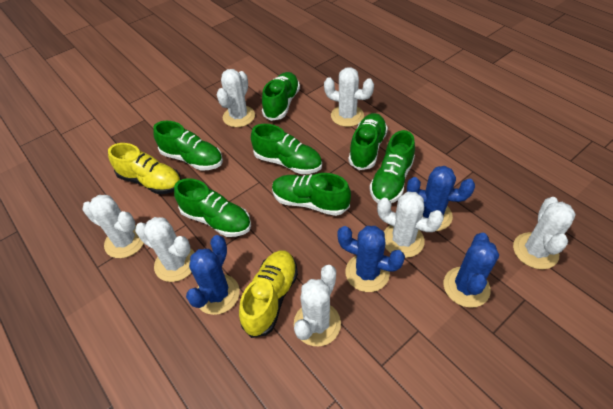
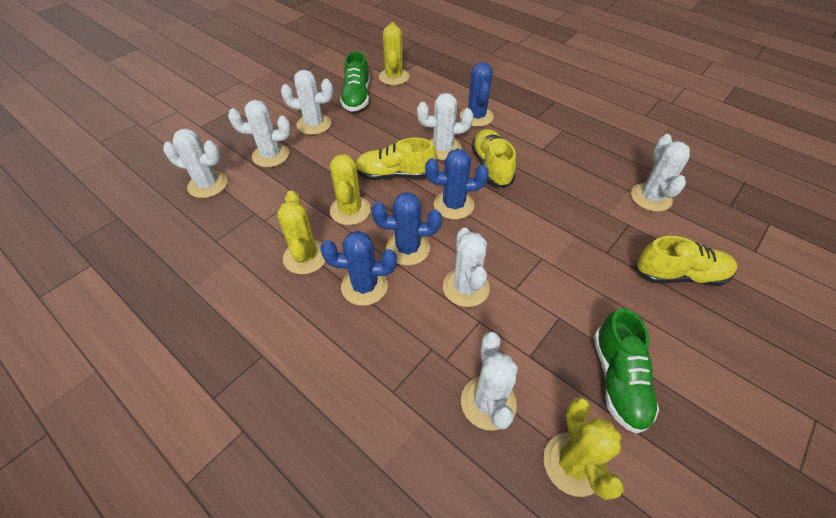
green shoe: [153,121,223,171] [174,178,251,237] [251,124,322,174] [262,72,300,121] [272,173,351,216] [348,113,388,170] [369,130,415,203] = 7 -> [340,51,370,112] [594,308,659,434] = 2
yellow cactus: none = 0 -> [277,190,326,274] [330,154,371,225] [379,23,410,85] [543,397,624,500] = 4
yellow shoe: [108,143,181,194] [239,250,298,338] = 2 -> [356,138,437,180] [471,129,516,188] [635,236,738,286] = 3

